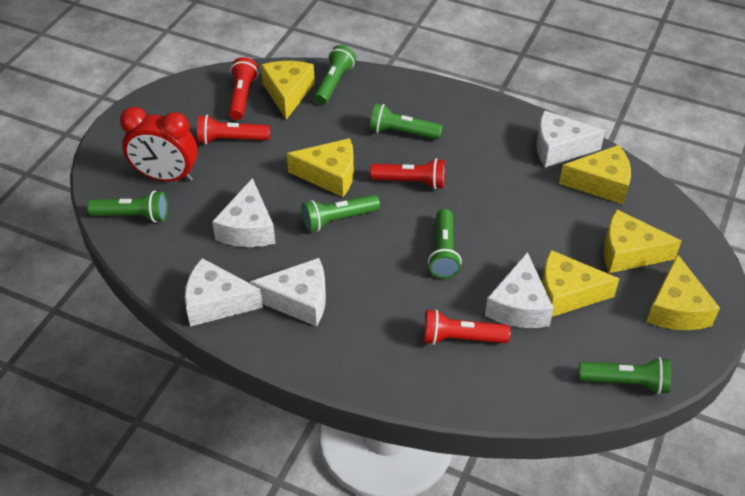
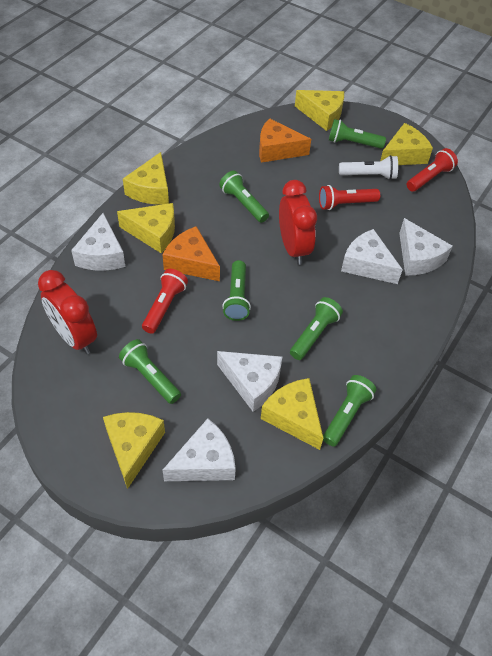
orange cheese: none = 0 -> [163,226,220,281] [259,118,311,163] = 2
red clock: [120,106,198,182] = 1 -> [38,270,97,354] [279,180,317,265] = 2
red flashlight: [197,115,270,144] [229,57,258,120] [370,158,445,189] [423,309,511,345] = 4 -> [142,269,188,334] [319,185,380,210] [407,148,458,192] = 3
white flashlight: none = 0 -> [339,155,398,180] = 1

